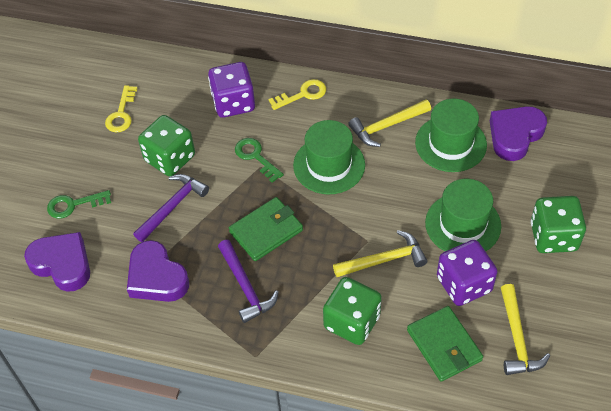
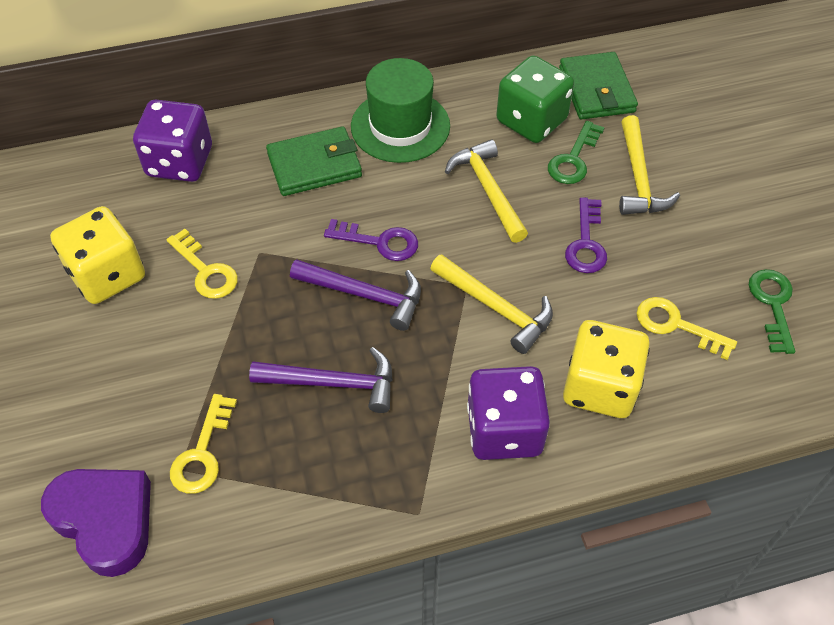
green dice: [138,115,195,176] [323,277,382,345] [531,196,586,253] = 3 -> [496,55,574,143] = 1
green hat: [293,120,365,194] [415,98,487,172] [425,179,501,252] = 3 -> [351,58,450,163] = 1
purple heart: [24,232,90,292] [127,240,189,302] [490,106,547,161] = 3 -> [41,469,151,577] = 1
purple key: none = 0 -> [324,219,418,261] [565,197,607,273] = 2
yellow dice: none = 0 -> [50,206,145,304] [563,320,650,418] = 2
yellow key: [105,85,138,132] [269,79,326,110] = 2 -> [166,229,238,299] [170,394,237,494] [637,297,737,360] = 3

